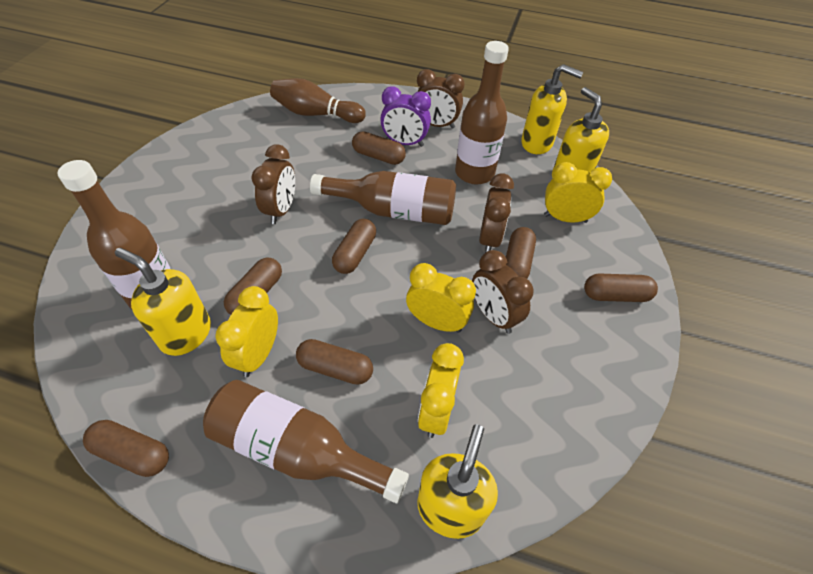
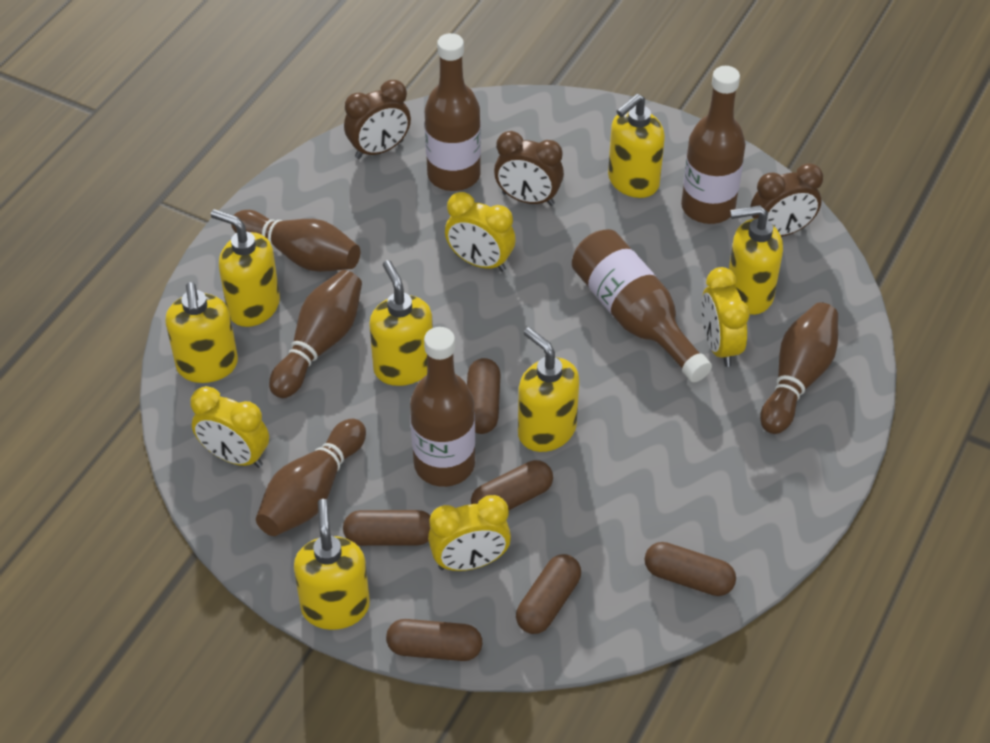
brown bowling pin: [270,78,366,123] = 1 -> [231,210,360,272] [256,419,366,536] [269,270,362,398] [760,302,838,434] = 4
brown capsule: [83,420,169,477] [224,258,282,315] [296,339,373,385] [332,219,376,274] [352,131,406,165] [506,227,536,279] [584,273,658,302] = 7 -> [343,510,430,546] [386,619,482,661] [467,358,501,434] [471,460,553,510] [516,554,581,634] [645,542,736,596] = 6
brown clock: [252,144,295,224] [417,69,465,129] [472,250,534,334] [479,174,514,253] = 4 -> [344,80,411,159] [494,131,564,206] [751,163,823,237] = 3
purple clock: [380,86,431,147] = 1 -> none = 0
yellow soap dispenser: [115,248,211,356] [417,424,498,539] [521,64,583,154] [552,87,609,178] = 4 -> [165,282,238,383] [211,209,280,327] [294,499,370,630] [369,260,433,386] [518,327,579,452] [608,94,665,198] [729,205,783,315] = 7

